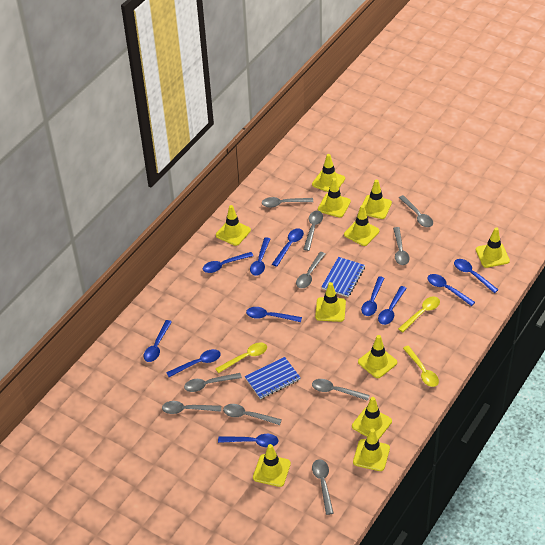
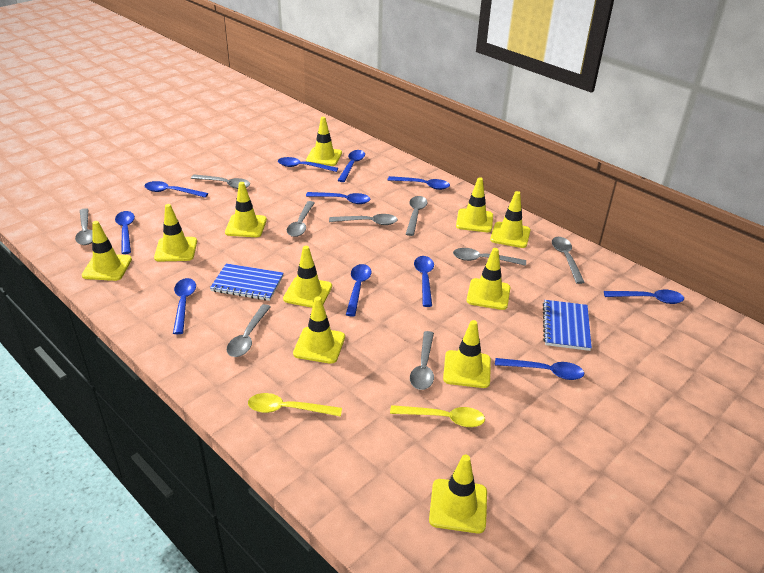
grey spoon: [162,401,221,414] [184,373,242,392] [223,404,282,425] [262,197,313,208] [296,252,325,288] [303,211,323,251] [312,379,370,401] [312,459,333,515] [393,227,410,265] [399,195,433,227] = 10 -> [75,208,93,245] [191,175,250,189] [227,304,271,357] [287,201,315,237] [329,214,398,225] [406,196,427,236] [410,331,434,390] [453,248,526,266] [552,237,585,284] = 9
yellow spoon: [215,342,267,373] [398,296,440,332] [403,346,439,387] = 3 -> [248,393,342,417] [390,405,485,427] = 2

